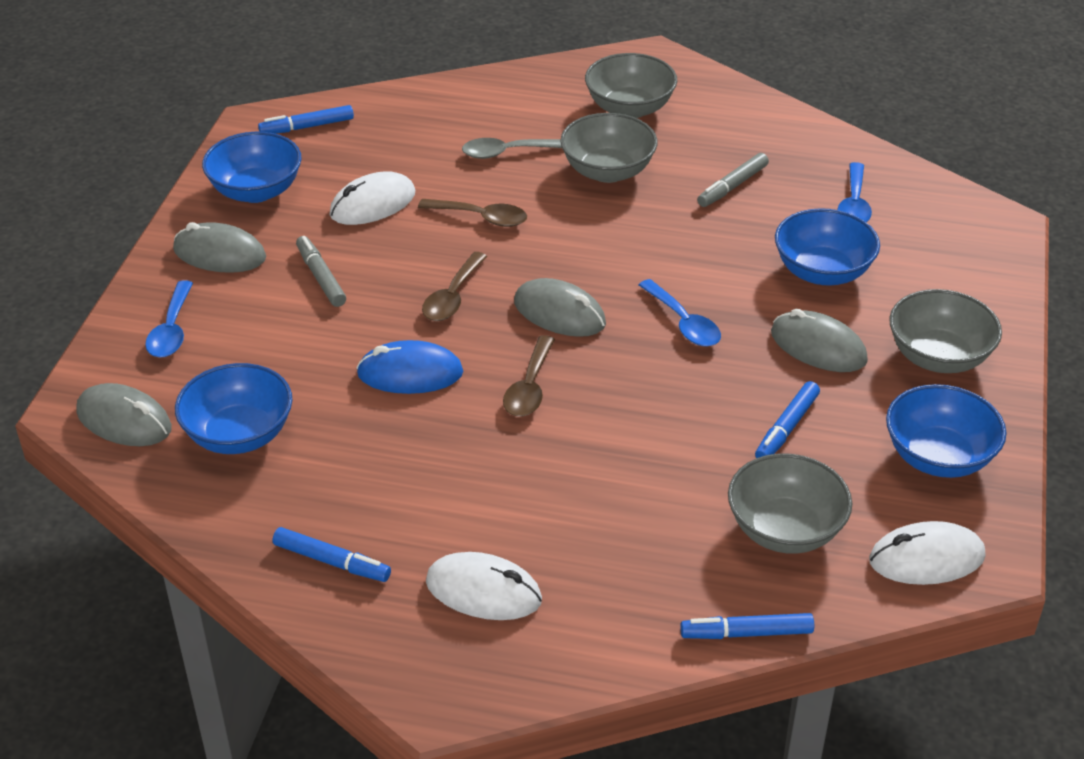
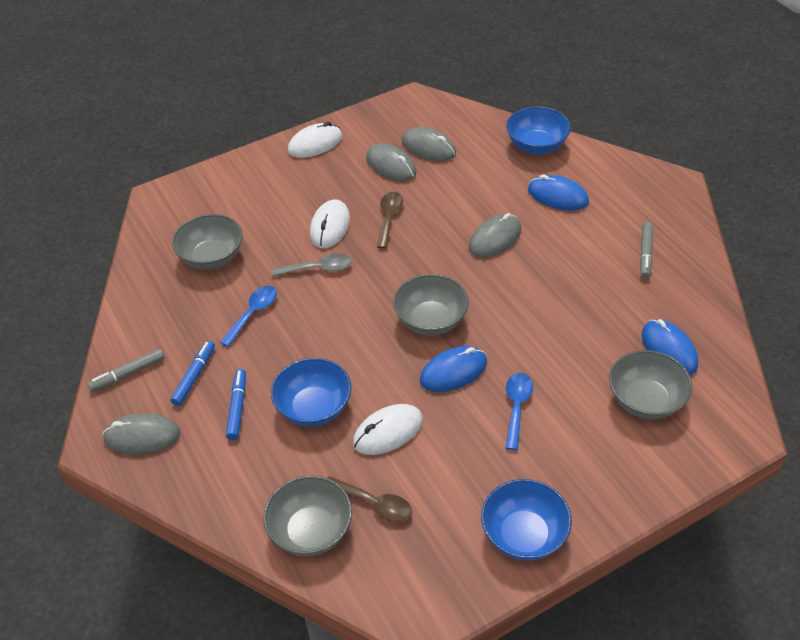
blue bowl: [175,363,292,454] [202,132,302,203] [775,208,880,286] [886,384,1006,478] = 4 -> [271,358,352,427] [481,479,572,561] [506,106,571,154] = 3
blue marker: [258,105,354,134] [273,527,391,582] [680,613,814,639] [755,381,820,458] = 4 -> [170,340,215,406] [226,369,246,440] = 2
blue mouse: [356,340,463,394] = 1 -> [420,346,487,392] [528,175,589,211] [642,319,698,375] = 3
blue spoon: [145,280,193,357] [639,279,721,347] [837,162,872,222] = 3 -> [220,286,277,347] [505,373,533,450] = 2
brown spoon: [418,199,527,227] [422,252,487,321] [503,335,555,417] = 3 -> [328,476,412,522] [377,192,403,249] = 2

